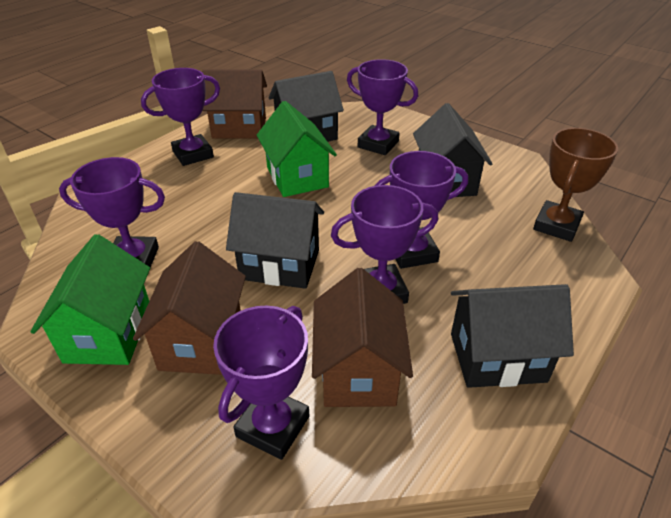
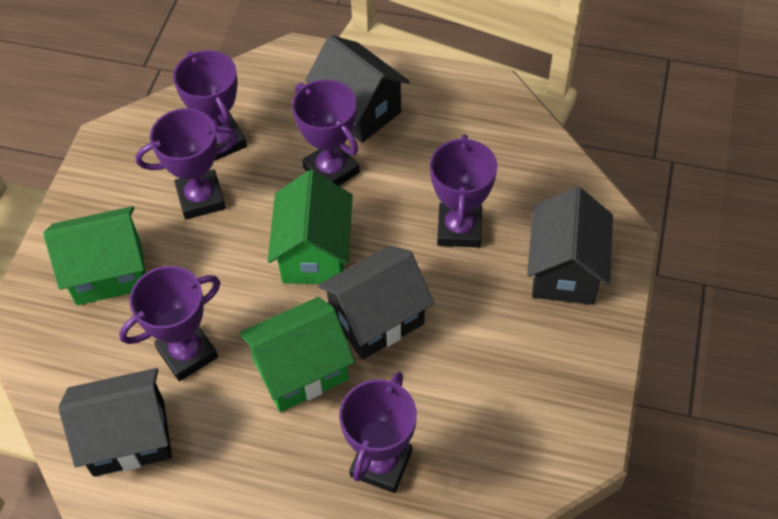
brown house: [133,241,246,375] [202,70,267,138] [312,268,413,407] = 3 -> none = 0
brown trophy: [533,128,618,242] = 1 -> none = 0
green house: [31,234,150,365] [256,101,337,197] = 2 -> [43,206,146,305] [239,297,355,412] [268,170,353,284] = 3

